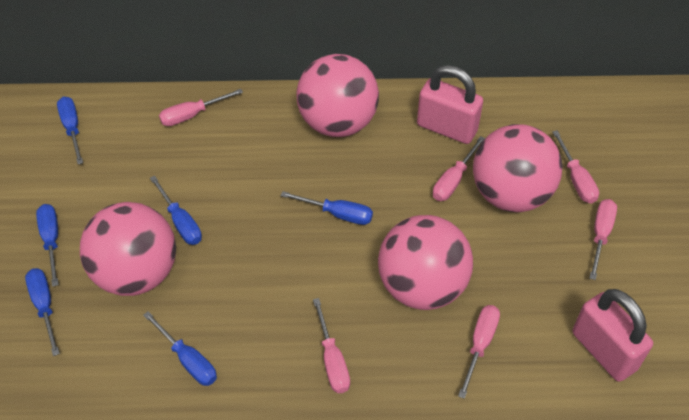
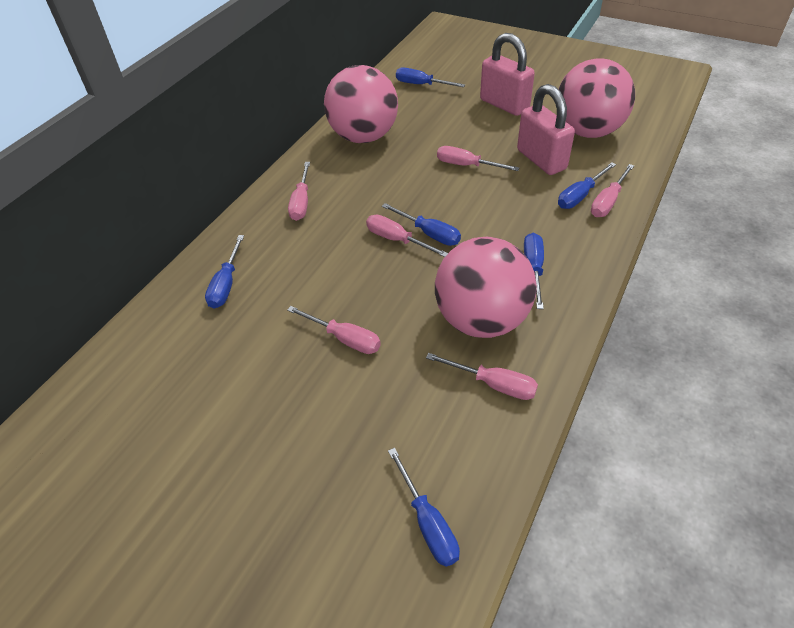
pink ball: [80,202,176,296] [296,54,379,137] [378,215,473,310] [473,124,563,212] = 4 -> [324,65,398,143] [435,237,537,338] [559,58,635,138] = 3

